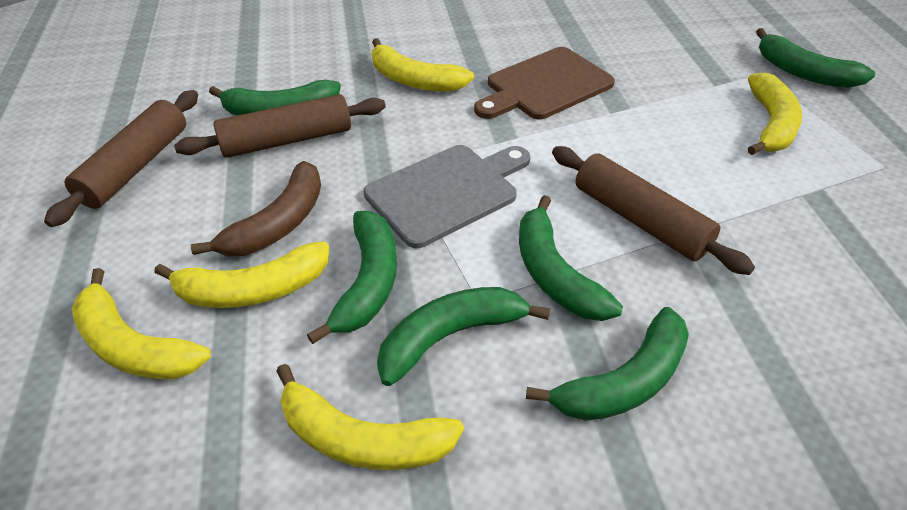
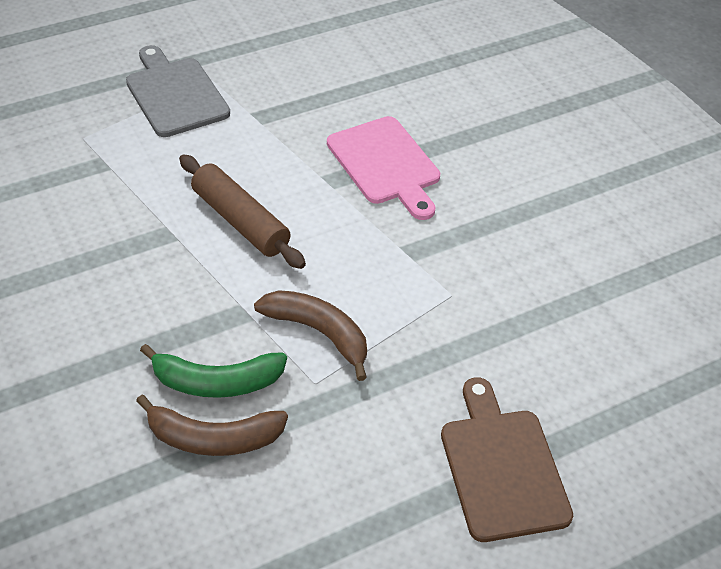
brown banana: [191,161,321,257] = 1 -> [136,395,288,456] [254,290,367,381] = 2
brown rolling pin: [44,90,198,227] [174,94,386,158] [552,146,755,275] = 3 -> [179,154,306,269] = 1
green banana: [209,80,341,115] [307,211,397,344] [377,287,550,386] [519,195,623,321] [526,307,689,421] [756,28,875,88] = 6 -> [140,344,287,398] = 1
pink cutting board: none = 0 -> [327,116,440,220] = 1
yellow banana: [72,268,211,379] [154,241,329,308] [276,364,464,470] [372,38,474,92] [748,72,802,155] = 5 -> none = 0

